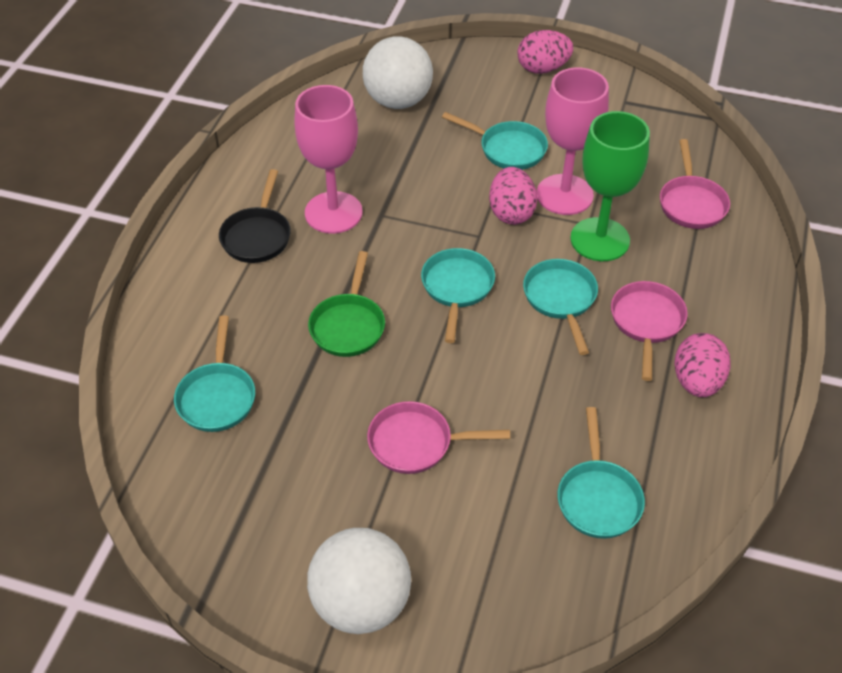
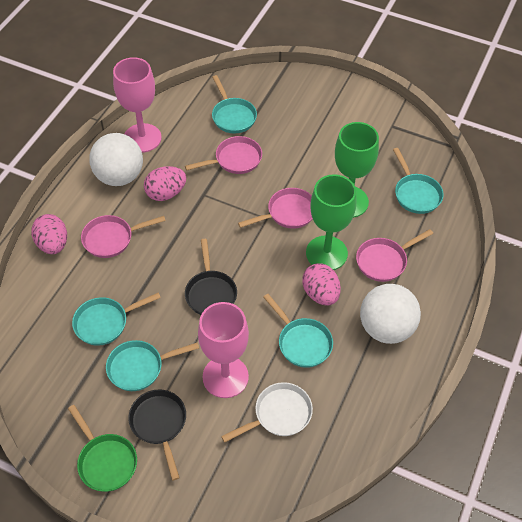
black pan: [219,169,291,263] = 1 -> [128,390,186,480] [185,239,237,315] = 2
green goblet: [570,111,650,261] = 1 -> [306,174,356,270] [335,122,379,218] = 2
pink pan: [367,401,510,474] [611,281,688,381] [660,139,730,229] = 3 -> [81,215,166,258] [185,136,262,174] [238,188,313,229] [356,229,433,282] = 4
white pan: none = 0 -> [221,382,313,442] = 1

